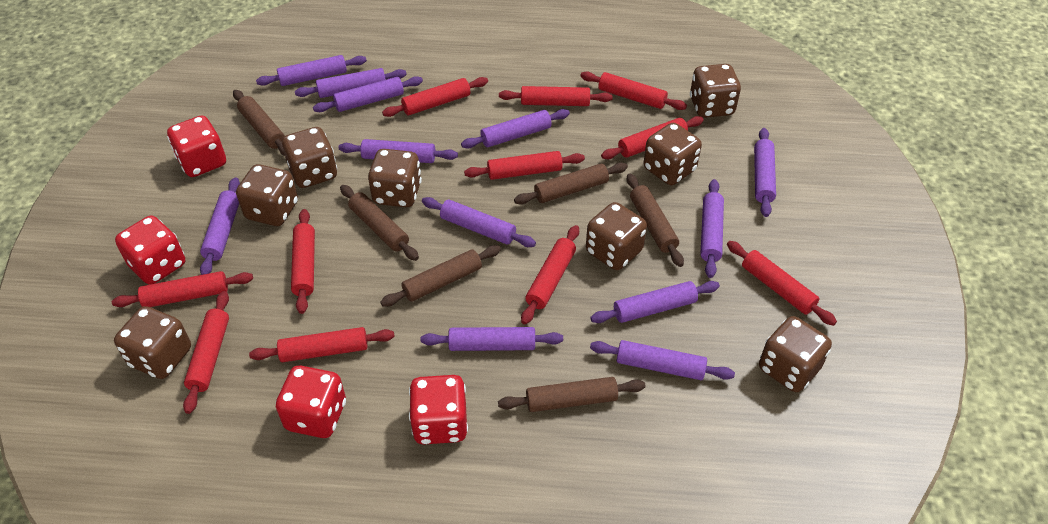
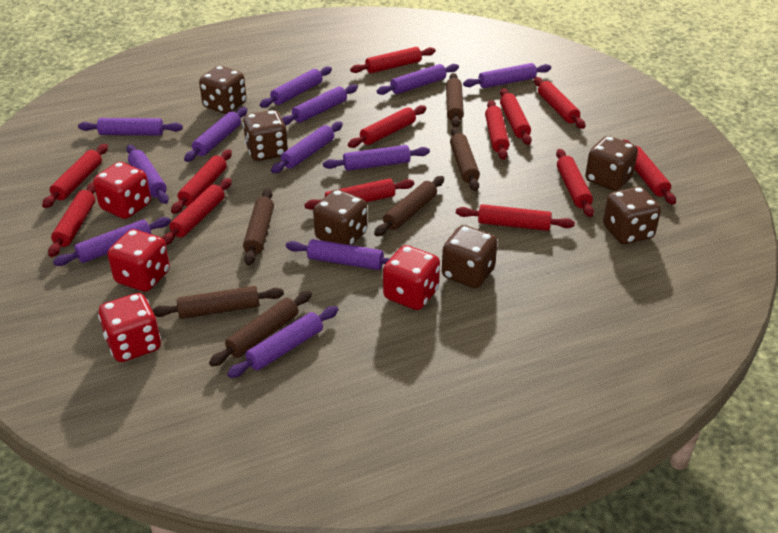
brown dice: [114,306,191,379] [236,164,298,226] [282,127,337,188] [368,149,422,207] [586,202,647,270] [643,123,702,185] [690,64,741,118] [759,316,832,392] = 8 -> [199,66,247,114] [243,110,288,161] [313,189,367,245] [442,225,497,288] [585,136,638,191] [603,187,661,244] = 6
red rolling pin: [112,271,253,307] [183,291,229,414] [249,327,395,362] [291,209,315,314] [382,77,488,117] [464,151,585,180] [499,86,613,106] [521,225,579,324] [580,71,687,110] [601,116,704,159] [727,241,837,326] = 11 -> [42,144,108,208] [48,182,95,257] [162,178,232,245] [171,149,232,214] [304,178,414,210] [348,105,427,148] [350,47,436,73] [456,204,575,231] [485,100,510,160] [500,88,532,145] [534,77,586,129] [556,149,594,217] [622,140,676,205] = 13

